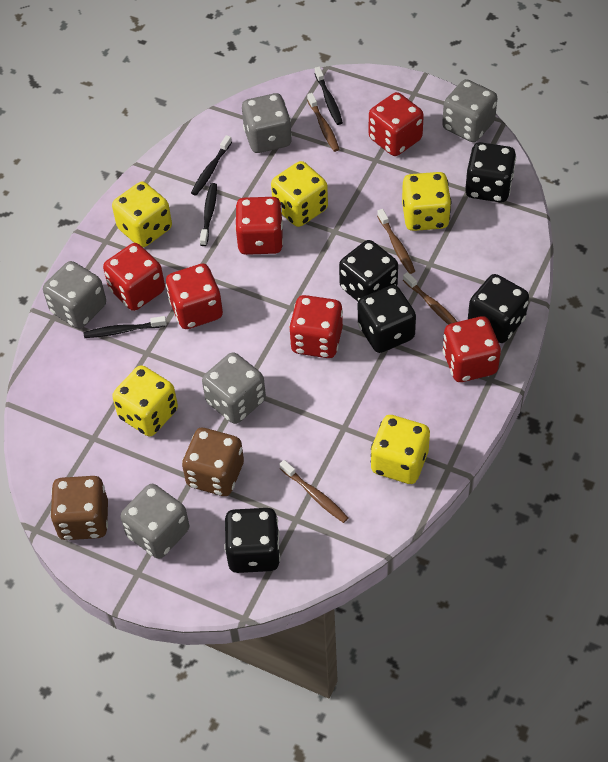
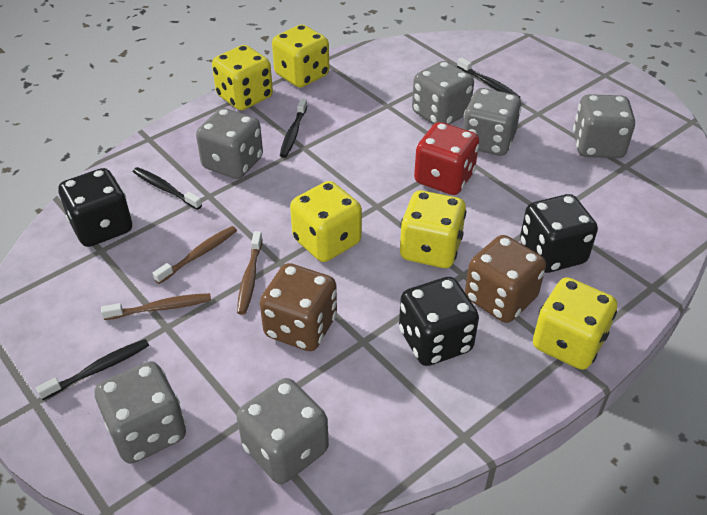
black dice: [224,508,280,573] [339,240,398,302] [358,285,416,353] [465,142,516,202] [468,274,529,343] = 5 -> [58,168,132,247] [399,277,479,366] [520,194,598,273] = 3
brown toothbrush: [280,460,348,523] [307,93,339,152] [377,209,415,274] [403,272,457,325] = 4 -> [101,293,211,320] [153,226,237,284] [237,231,263,315] = 3
grey dice: [43,261,106,329] [121,484,189,559] [202,352,266,424] [242,93,292,153] [442,79,497,142] = 5 -> [95,361,186,464] [196,108,263,179] [237,378,329,484] [412,61,474,125] [463,88,522,156] [573,94,635,158] = 6
red dice: [103,243,165,311] [166,264,223,329] [235,197,283,255] [289,295,343,358] [369,92,424,156] [443,316,501,382] = 6 -> [414,122,479,195] = 1

